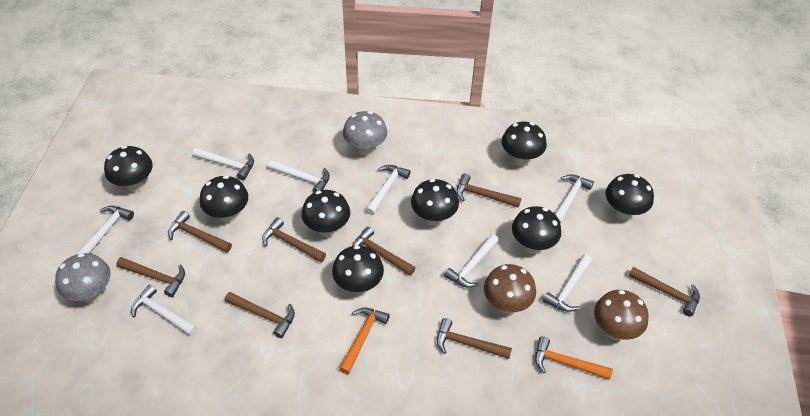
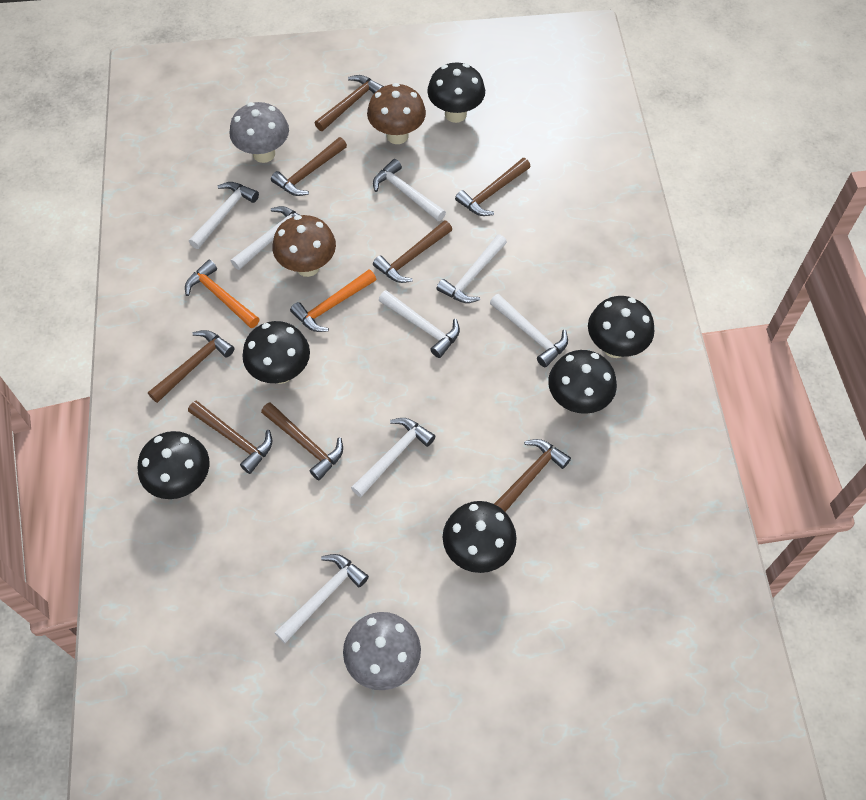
black mushroom: [104,146,153,192] [200,175,248,223] [301,190,350,237] [332,245,384,294] [411,179,459,226] [502,122,547,166] [512,206,561,254] [605,174,654,220] = 8 -> [138,431,209,499] [242,321,310,384] [427,62,485,123] [443,501,517,573] [548,350,617,414] [588,296,655,358] = 6

